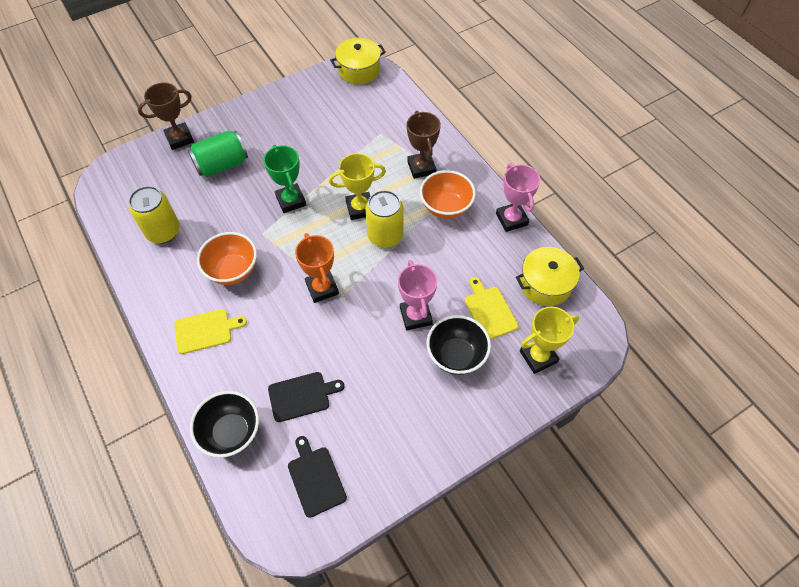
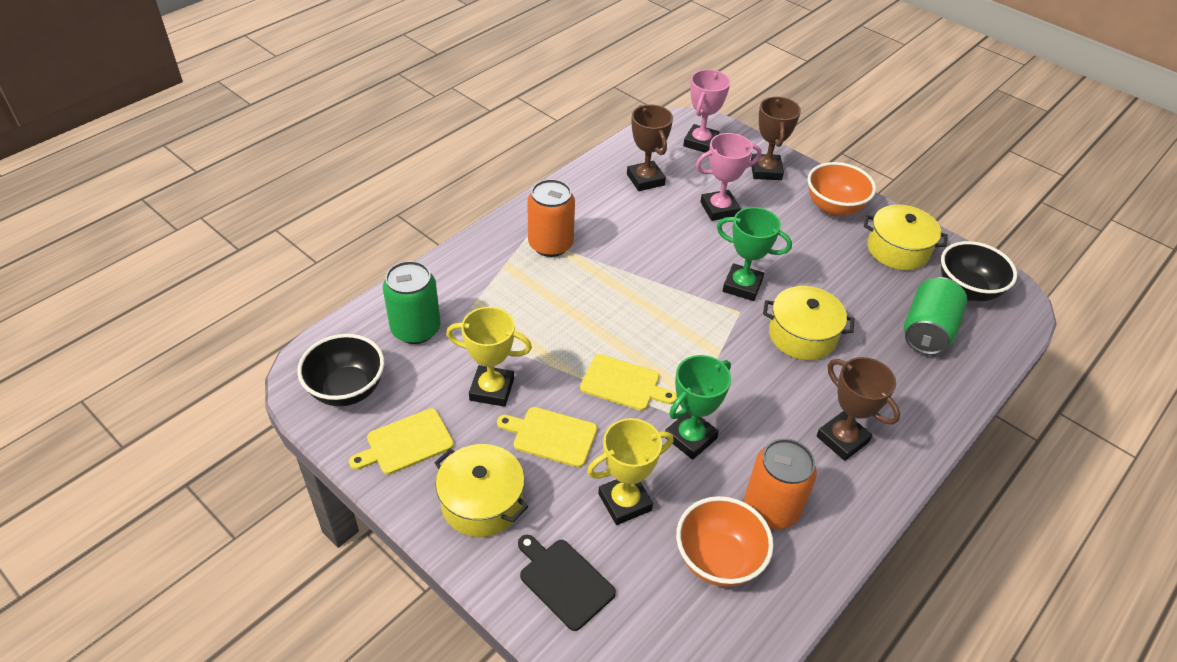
black cutting board: [268,372,344,422] [288,436,347,518] = 2 -> [518,535,616,631] = 1
brown trophy: [138,83,194,150] [407,111,441,179] = 2 -> [627,104,673,191] [750,97,801,180] [816,357,900,461] = 3
green can: [188,131,248,177] = 1 -> [383,261,441,344] [904,277,968,355] = 2
green trophy: [263,145,306,213] = 1 -> [665,355,731,460] [717,207,792,301] = 2
orange can: none = 0 -> [527,179,575,257] [744,438,817,529] = 2
orange trophy: [295,233,339,303] = 1 -> none = 0
yellow can: [129,186,180,243] [365,190,404,248] = 2 -> none = 0
yellow cutting board: [174,309,247,354] [465,277,519,340] = 2 -> [349,408,454,475] [497,407,597,467] [580,354,677,411] = 3
yellow pot: [330,38,386,84] [516,247,584,306] = 2 -> [434,444,528,537] [763,286,854,360] [864,205,948,270] = 3

